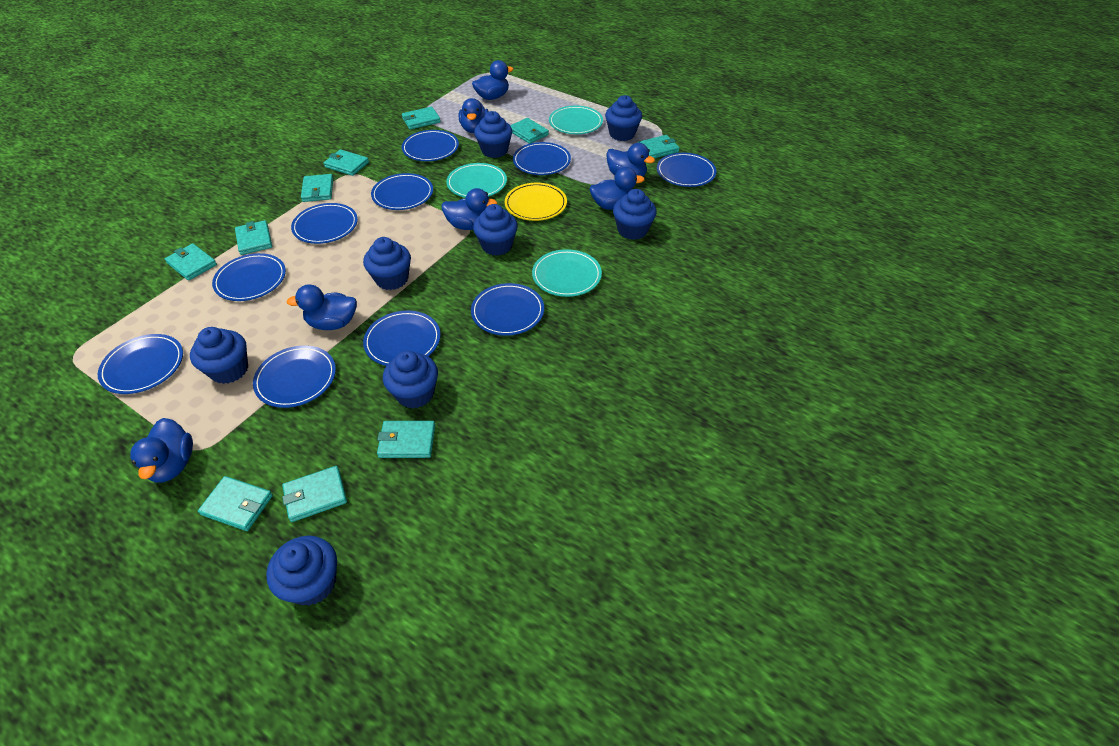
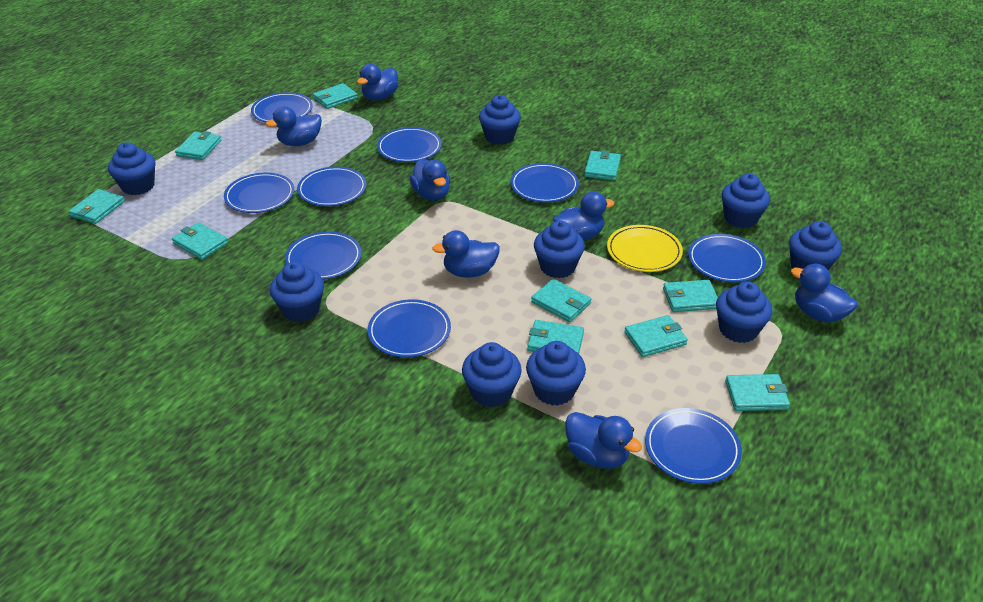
blue cupcake: [190,327,248,384] [266,536,337,606] [363,237,411,290] [383,351,438,409] [473,204,518,256] [474,111,512,158] [605,95,642,141] [613,189,657,240] = 8 -> [108,142,155,195] [270,262,324,322] [462,342,522,407] [479,95,521,145] [526,341,586,406] [534,220,585,278] [716,281,773,343] [722,173,770,228] [789,221,842,270] = 9
blue plate: [98,334,183,394] [212,253,286,301] [253,345,336,408] [291,203,358,244] [363,310,441,366] [371,173,433,210] [402,130,459,161] [471,283,544,336] [513,142,571,175] [657,153,717,187] = 10 -> [224,173,294,213] [251,92,313,122] [285,232,362,279] [297,167,366,206] [367,299,451,358] [377,127,442,162] [511,163,579,202] [645,408,742,484] [688,234,766,282] = 9
turquoise plate: [446,163,507,198] [532,249,602,297] [549,106,603,134] = 3 -> none = 0

